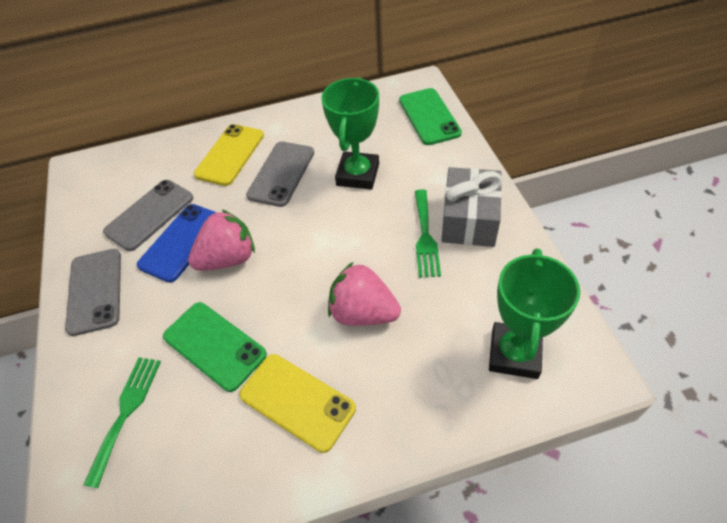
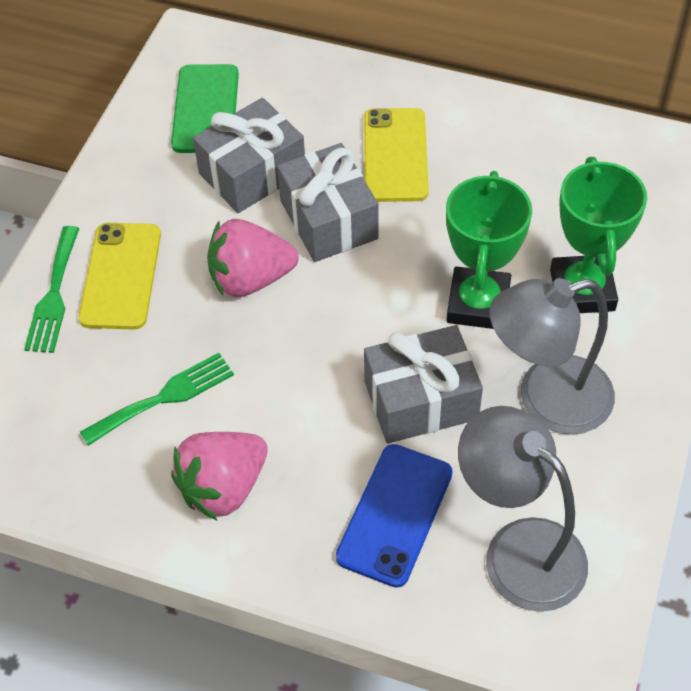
green phone: [163,302,267,392] [399,88,462,145] = 2 -> [171,64,239,153] = 1
grey gift: [441,167,502,247] = 1 -> [193,98,305,213] [277,143,378,262] [364,325,483,444] = 3
grey lamp: none = 0 -> [458,406,588,612] [489,278,615,435] = 2
grey phone: [65,249,121,336] [103,180,193,251] [246,142,314,207] = 3 -> none = 0

